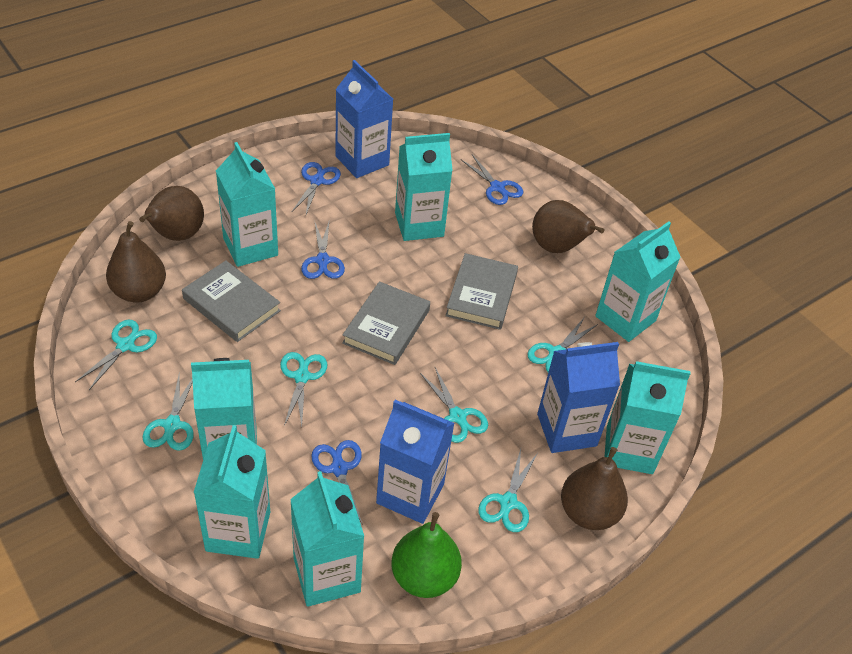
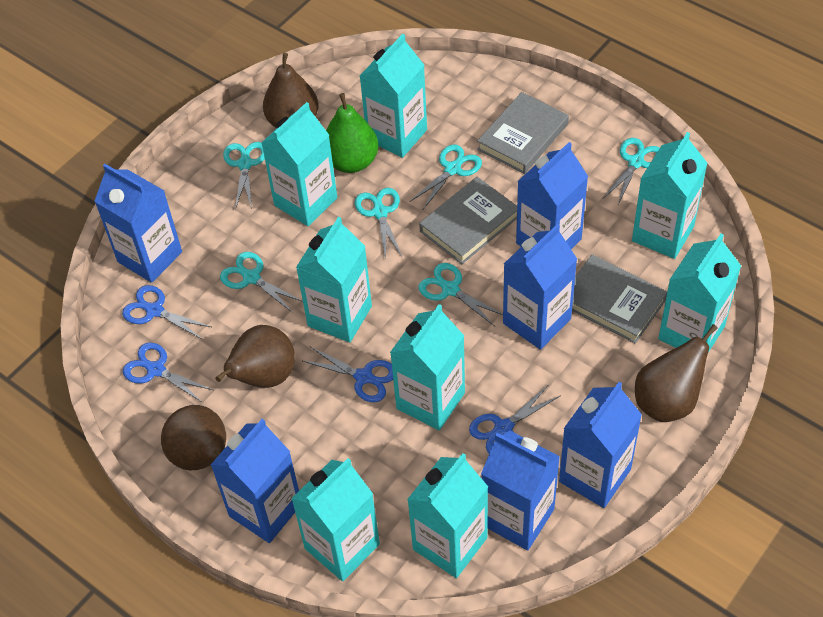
blue carton: [335,60,393,178] [376,400,455,524] [537,342,620,453] = 3 -> [94,164,182,283] [211,419,299,543] [481,431,560,550] [503,224,577,350] [516,142,588,249] [559,382,642,508] = 6
turquoise carton: [191,358,257,460] [194,425,270,559] [216,142,278,267] [290,471,364,607] [395,133,453,241] [595,221,680,342] [605,361,691,474] = 7 -> [261,102,337,226] [291,458,380,581] [296,217,372,342] [360,34,427,158] [390,304,465,430] [407,453,488,578] [632,132,708,259] [658,234,741,353] = 8

